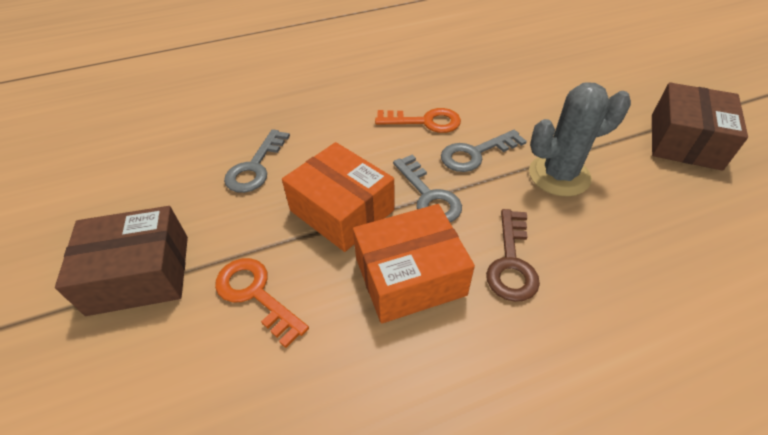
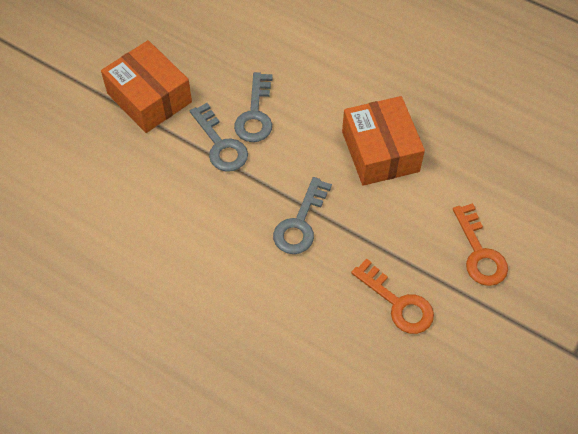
brown box: [55,206,188,316] [652,83,748,171] = 2 -> none = 0
brown key: [486,209,540,302] = 1 -> none = 0
grey cactus: [529,82,631,197] = 1 -> none = 0

